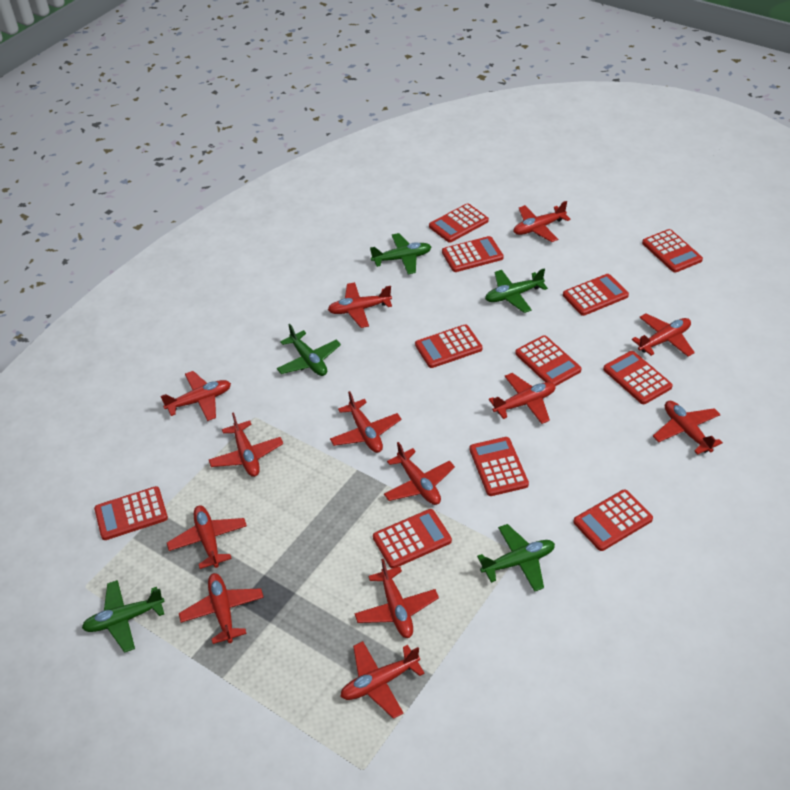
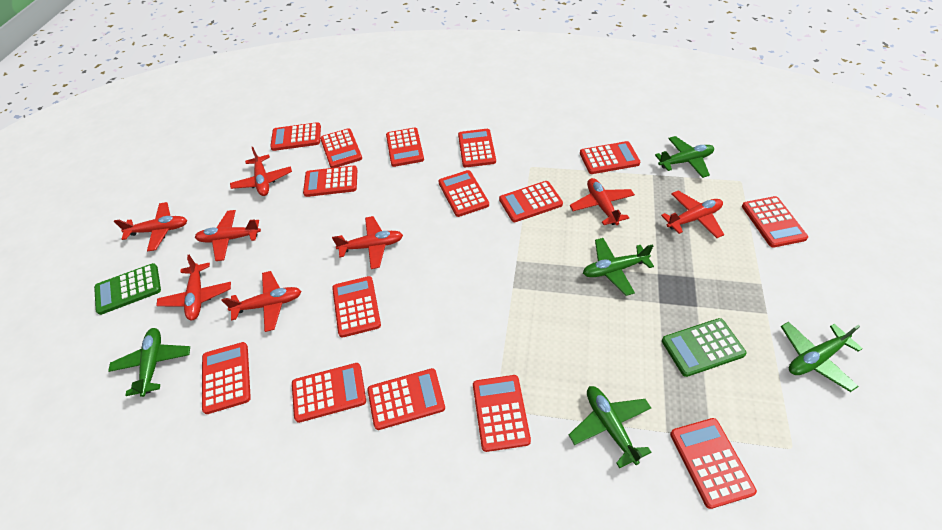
green calculator: none = 0 -> [94,263,161,315] [662,318,747,377] = 2
red calculator: [94,486,168,540] [373,509,452,569] [415,325,482,368] [429,203,489,242] [442,236,504,272] [470,437,529,496] [515,335,581,386] [563,274,629,316] [573,490,653,551] [603,351,673,404] [642,229,703,273] = 11 -> [202,342,251,414] [270,122,321,151] [292,363,366,423] [303,166,357,197] [320,128,362,168] [332,276,381,338] [368,368,445,430] [386,127,424,167] [438,170,489,217] [458,129,496,167] [473,375,531,452] [499,181,563,222] [580,141,640,174] [670,418,757,509] [742,196,808,248] = 15
red plane: [161,371,231,421] [167,505,247,569] [179,573,264,644] [209,412,283,477] [328,282,392,328] [330,391,401,453] [340,641,425,719] [354,559,439,638] [384,442,455,505] [489,373,556,424] [513,201,571,242] [632,313,695,357] [653,401,723,455] = 13 -> [114,202,187,252] [156,255,231,320] [195,210,261,261] [221,271,301,332] [230,147,292,196] [332,216,403,269] [570,178,635,225] [661,191,724,238] = 8

